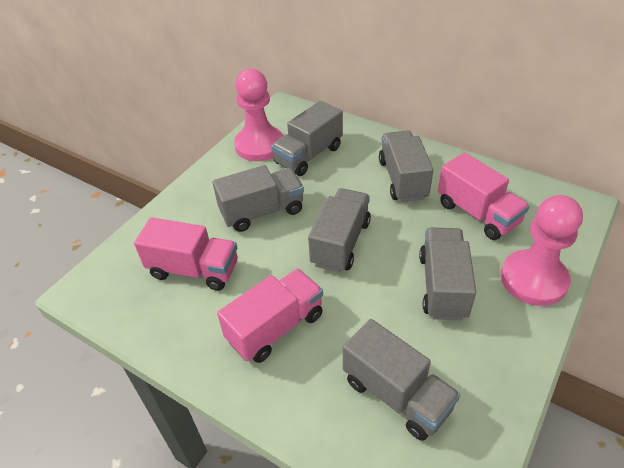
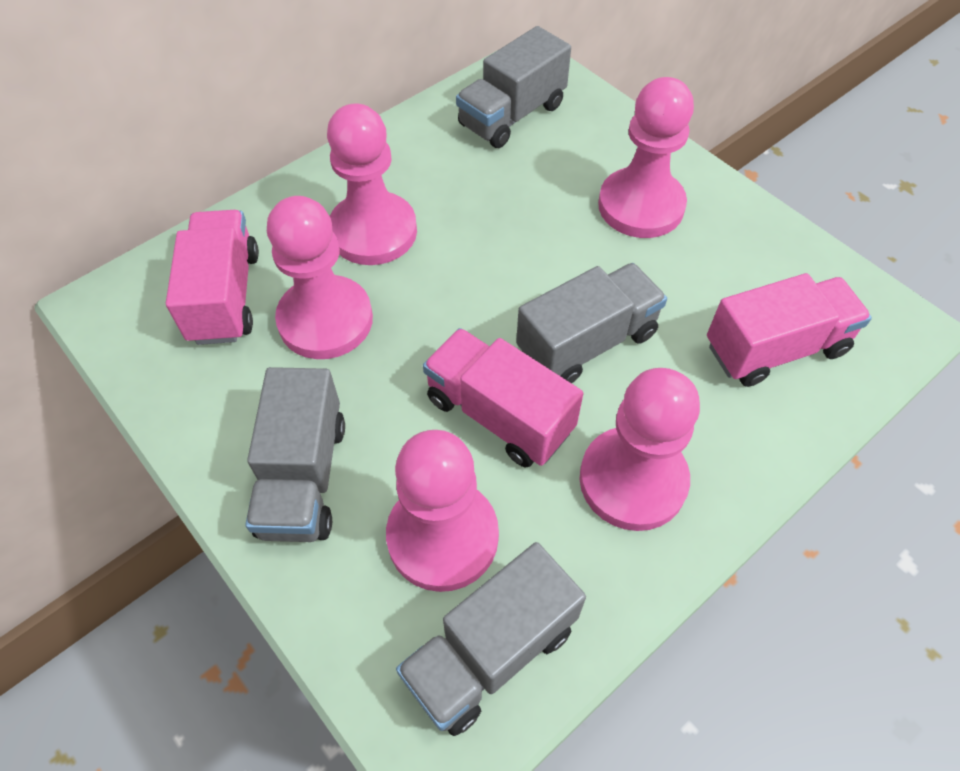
grey truck: [213,165,304,232] [271,101,343,176] [308,188,371,273] [343,319,460,441] [379,130,433,202] [419,227,476,320] = 6 -> [245,367,345,542] [396,542,586,736] [456,26,571,148] [516,263,667,383] = 4
pink pawn: [234,69,283,161] [501,195,583,306] = 2 -> [267,196,373,359] [327,103,417,265] [386,430,499,592] [580,368,700,531] [598,77,694,238] = 5

